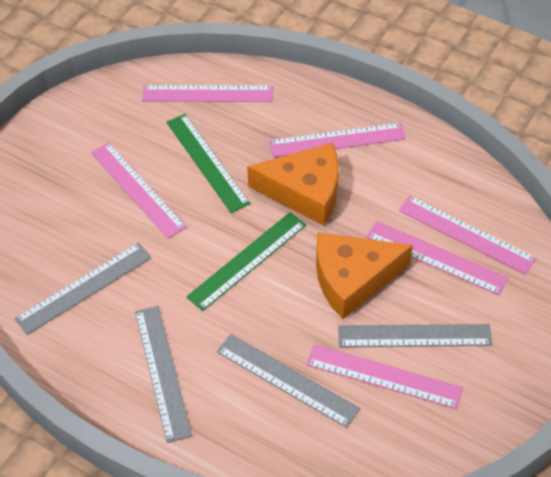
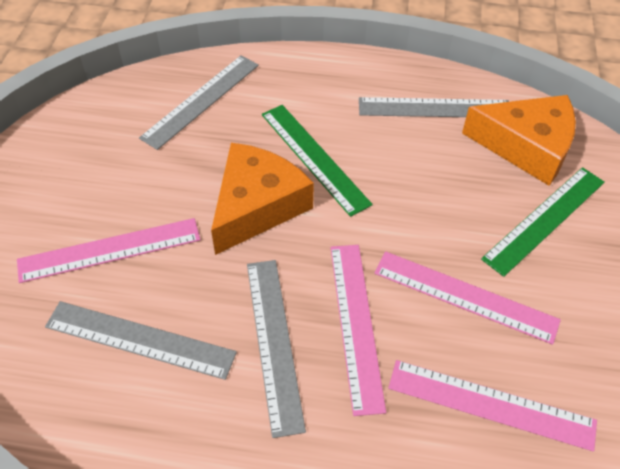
pink ruler: [91,142,187,239] [142,85,273,102] [269,123,406,157] [306,344,463,409] [366,221,508,295] [399,195,536,275] = 6 -> [17,218,201,283] [330,245,386,416] [374,251,561,345] [388,360,597,451] = 4

